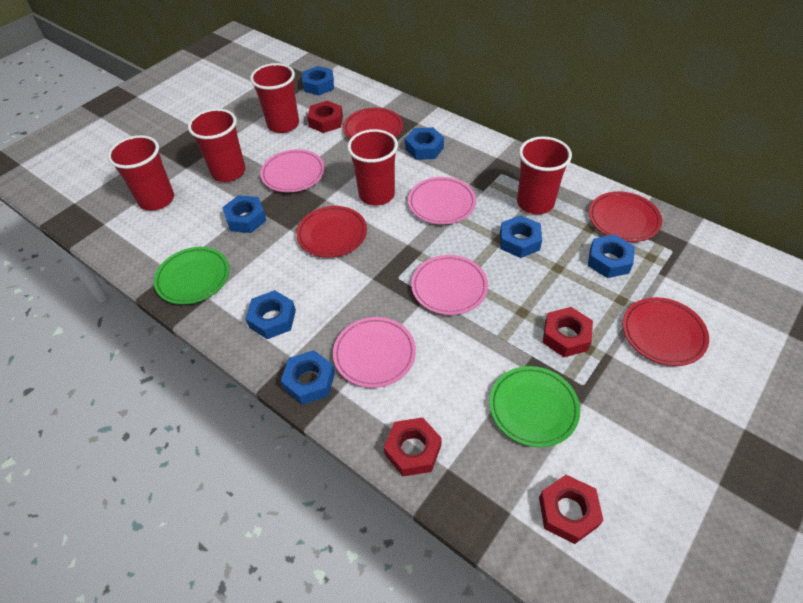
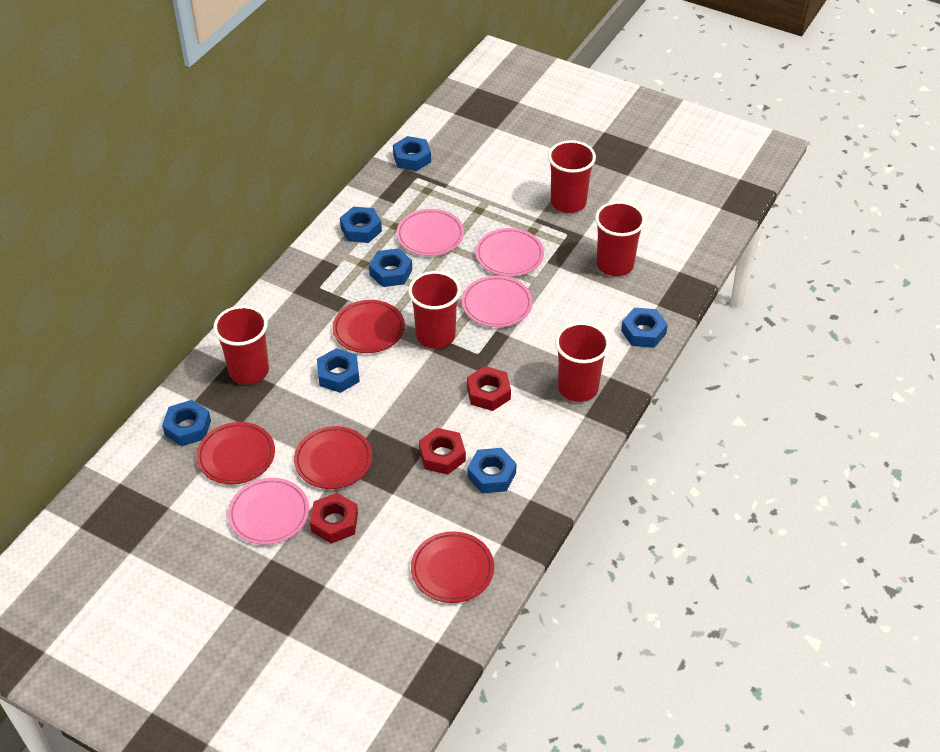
green plate: [154,247,229,305] [489,366,580,447] = 2 -> none = 0
red nut: [307,101,343,133] [384,417,442,476] [539,475,604,544] [543,307,593,357] = 4 -> [310,493,358,544] [419,428,466,475] [467,366,511,411] = 3

